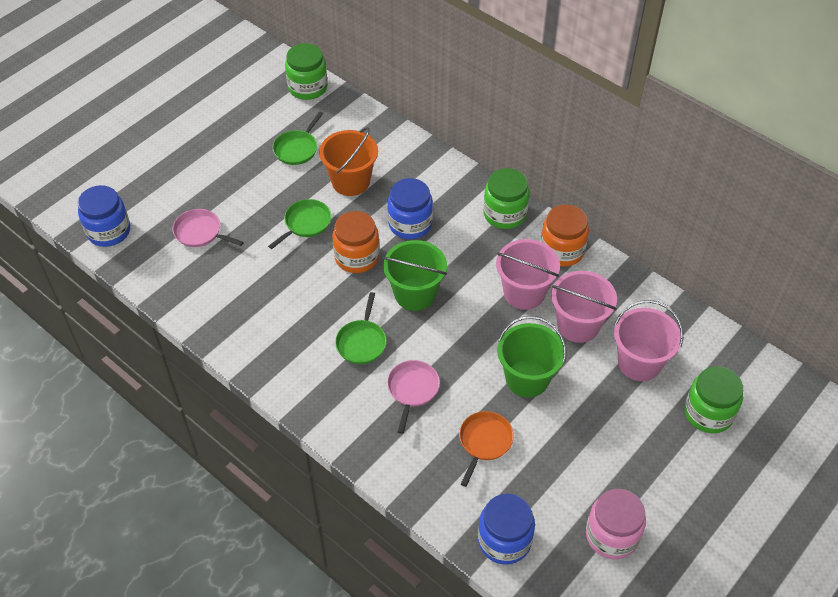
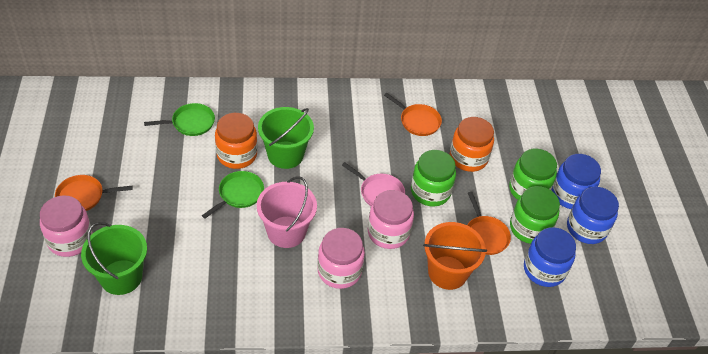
green pan: [268,199,332,249] [273,112,323,165] [335,292,387,364] = 3 -> [144,103,215,136] [202,171,264,218] = 2
orange pan: [459,411,514,487] = 1 -> [55,175,133,211] [384,93,442,136] [467,192,511,255] = 3
pink bucket: [496,239,560,310] [551,271,617,343] [614,300,683,381] = 3 -> [257,176,317,248] = 1
pink jar: [586,489,646,559] = 1 -> [40,195,93,257] [317,228,365,289] [368,190,414,249] = 3
pink pan: [173,209,244,247] [387,360,440,434] = 2 -> [342,162,405,206] = 1

